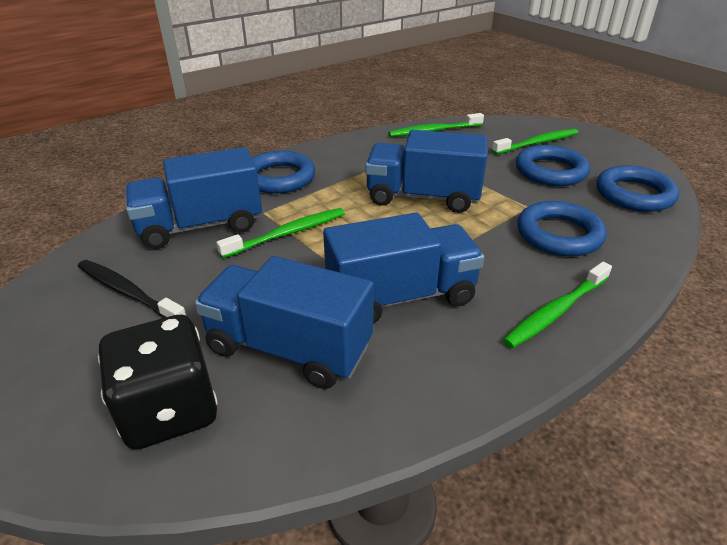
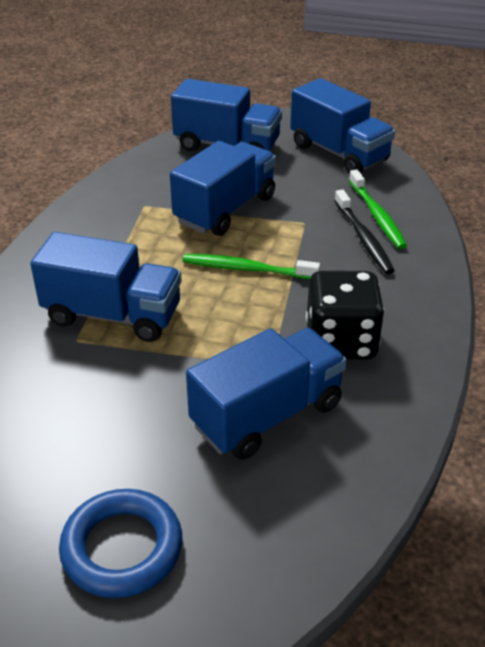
blue ring: [252,151,315,193] [516,145,590,186] [518,201,607,256] [597,165,679,212] = 4 -> [59,489,182,598] = 1
blue truck: [125,147,262,249] [195,256,374,389] [323,213,485,324] [365,130,487,213] = 4 -> [30,232,181,342] [170,141,276,236] [171,79,282,151] [186,328,347,460] [290,78,395,174] = 5
green toothbrush: [216,208,345,258] [388,113,484,137] [492,129,578,154] [503,262,612,349] = 4 -> [182,254,320,279] [349,170,407,249] = 2

